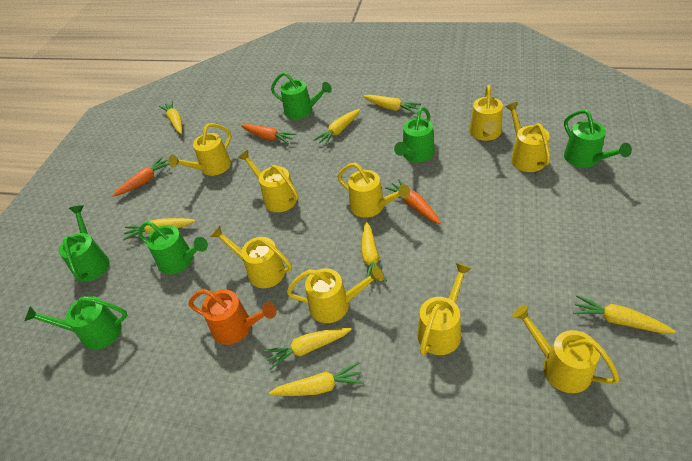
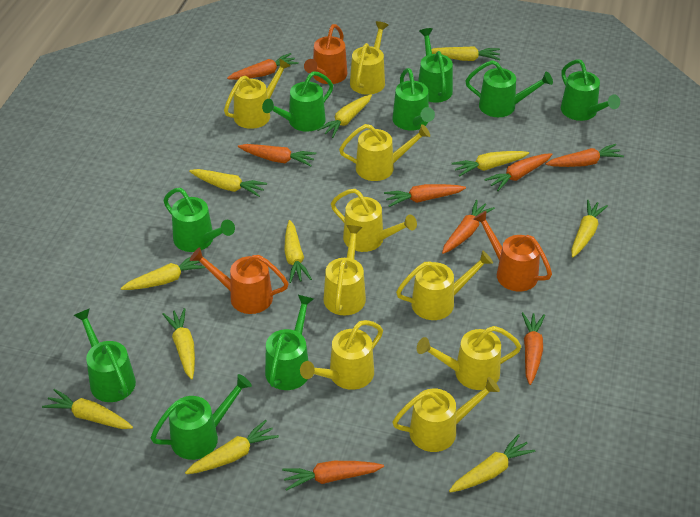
green watering can: [24,296,127,350] [59,205,110,282] [138,221,208,274] [271,72,332,119] [394,107,435,162] [564,110,632,168] = 6 -> [73,308,136,402] [151,374,252,460] [163,188,235,252] [262,71,333,132] [265,295,314,390] [392,68,435,131] [418,28,453,103] [465,60,553,117] [561,59,620,121] = 9
orange carrot: [112,157,169,197] [241,124,296,144] [385,179,441,224] = 3 -> [227,53,299,80] [238,144,316,166] [282,461,384,491] [384,184,466,207] [442,200,495,254] [484,153,552,191] [522,312,545,385] [546,144,624,167] = 8
orange watering can: [189,289,276,345] = 1 -> [190,247,289,314] [304,24,347,84] [473,210,552,291] = 3
yellow carrot: [123,218,196,240] [159,101,182,134] [264,328,352,370] [269,362,364,396] [313,109,360,146] [361,222,387,283] [363,95,421,114] [573,295,676,334] = 8 -> [42,389,133,429] [121,257,206,290] [162,308,195,380] [185,420,279,474] [189,169,267,197] [284,220,312,283] [317,94,372,138] [431,46,500,61] [449,434,535,492] [452,151,529,177] [571,200,608,257] = 11

